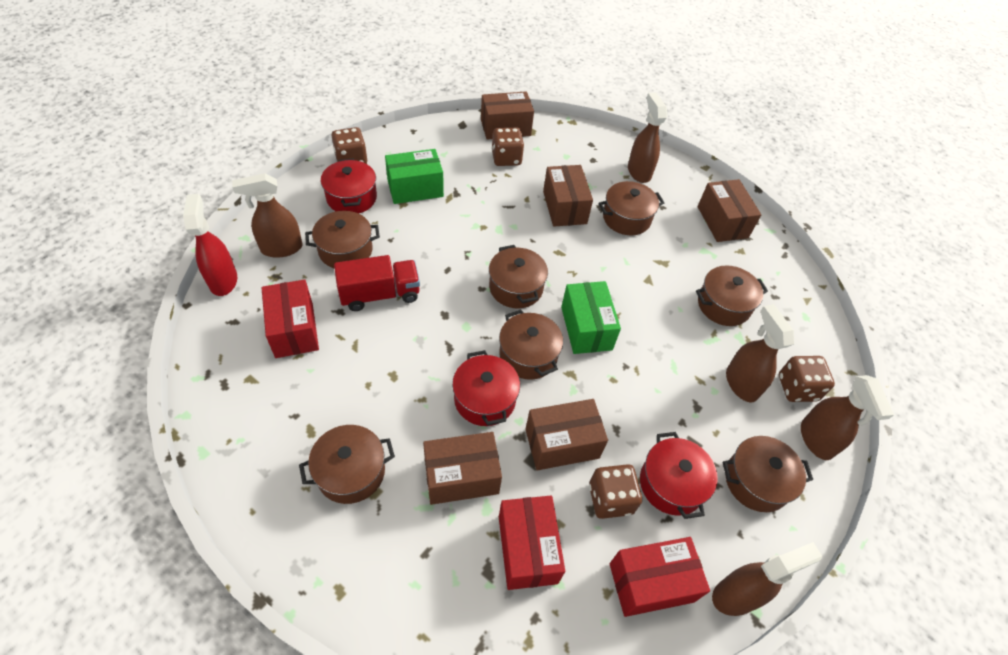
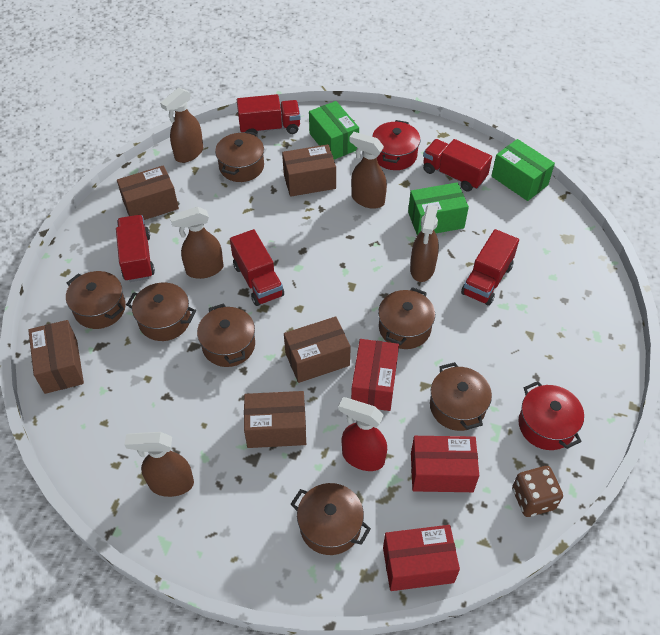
brown dice: [331,127,368,164] [492,128,524,166] [589,464,642,519] [779,356,835,402] = 4 -> [512,466,563,517] = 1
green box: [385,149,444,204] [561,281,621,354] = 2 -> [309,101,359,159] [408,182,469,235] [492,139,555,201] = 3
red pot: [321,158,377,214] [452,350,520,426] [640,432,718,519] = 3 -> [372,120,421,170] [518,381,584,450] = 2
red truck: [334,255,420,311] = 1 -> [116,215,155,282] [230,229,284,306] [237,94,301,134] [423,139,492,192] [461,229,519,306] = 5

